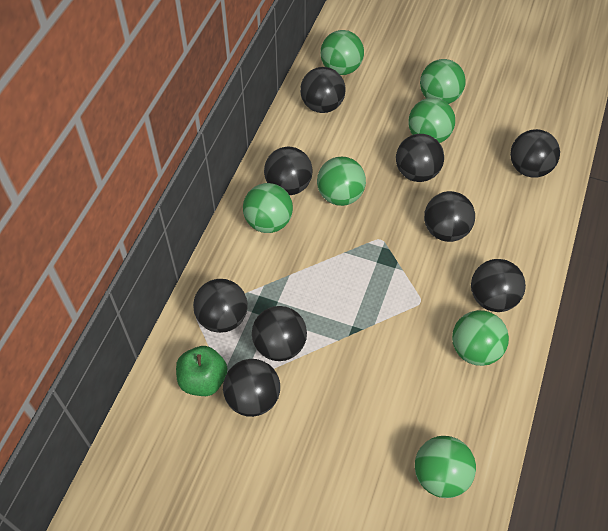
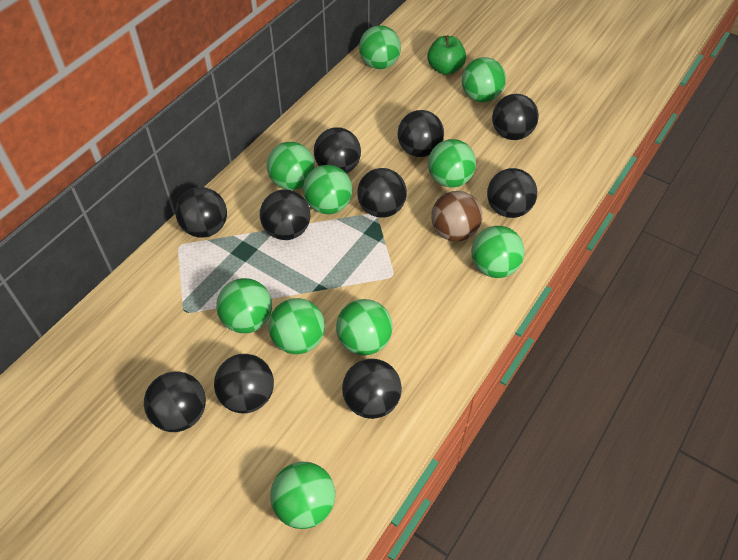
black ball: [193,279,248,333] [223,359,280,417] [252,306,307,361] [264,147,313,195] [300,67,346,113] [396,134,444,182] [424,191,475,242] [471,259,526,312] [510,129,560,178] = 9 -> [144,372,206,432] [176,187,227,238] [214,354,274,413] [260,190,310,240] [314,127,361,173] [342,359,402,419] [357,168,407,218] [398,110,444,157] [487,168,537,218] [492,94,539,140] = 10
brown ball: none = 0 -> [431,191,482,242] = 1
green ball: [243,183,293,233] [317,157,366,206] [320,30,364,75] [408,98,455,143] [415,436,476,498] [420,59,466,104] [452,310,509,366] = 7 -> [216,278,272,333] [267,142,315,190] [268,298,325,354] [270,462,335,529] [303,165,353,214] [336,299,392,355] [359,25,401,69] [428,139,476,188] [462,57,506,102] [472,226,525,278] = 10

